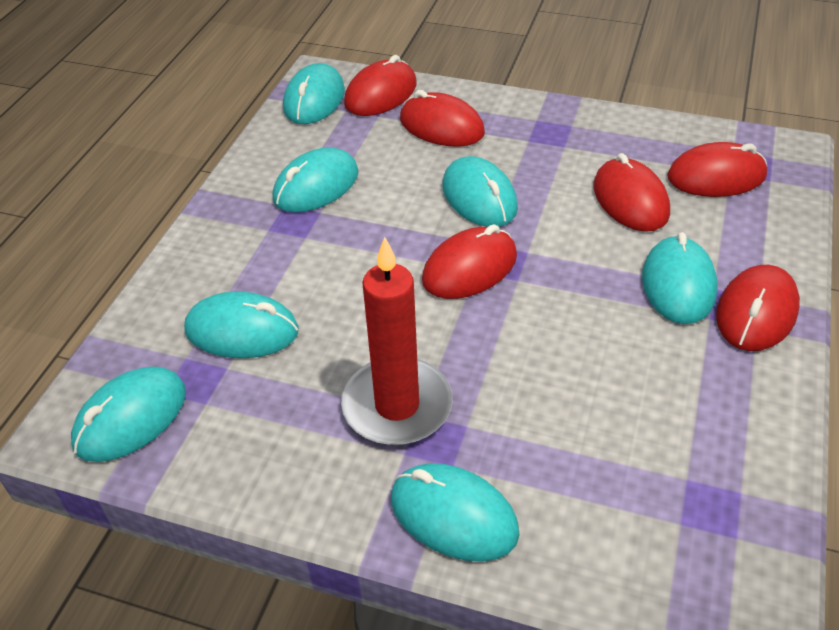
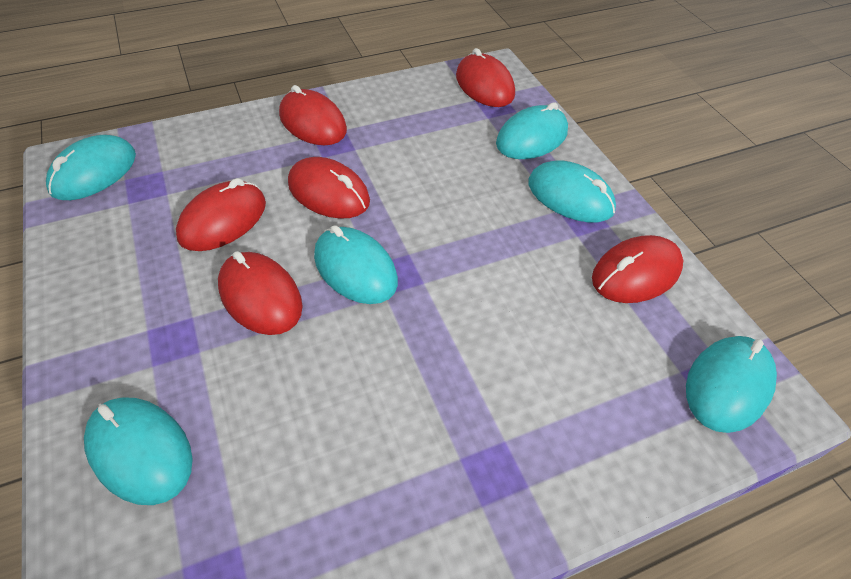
red candle: [341,237,453,445] = 1 -> none = 0
turquoise mouse: [71,366,186,462] [184,291,298,358] [273,147,359,212] [283,63,345,124] [391,463,519,562] [442,156,518,227] [642,232,718,324] = 7 -> [46,135,136,200] [84,397,193,505] [314,225,398,304] [496,102,568,159] [528,161,616,222] [686,336,777,433] = 6

